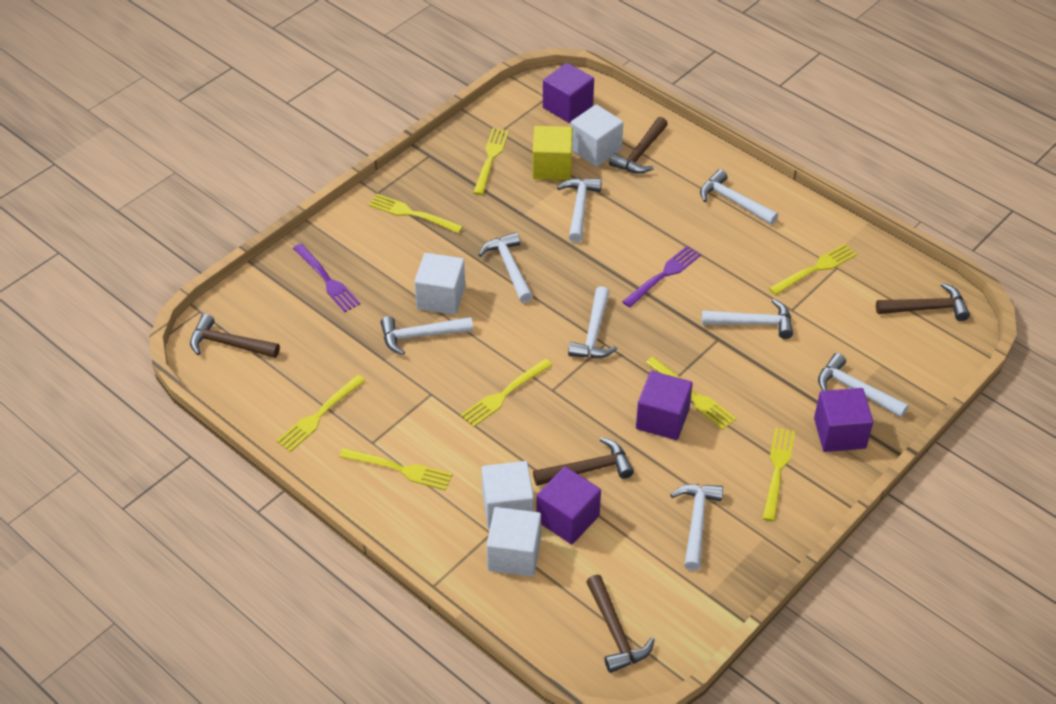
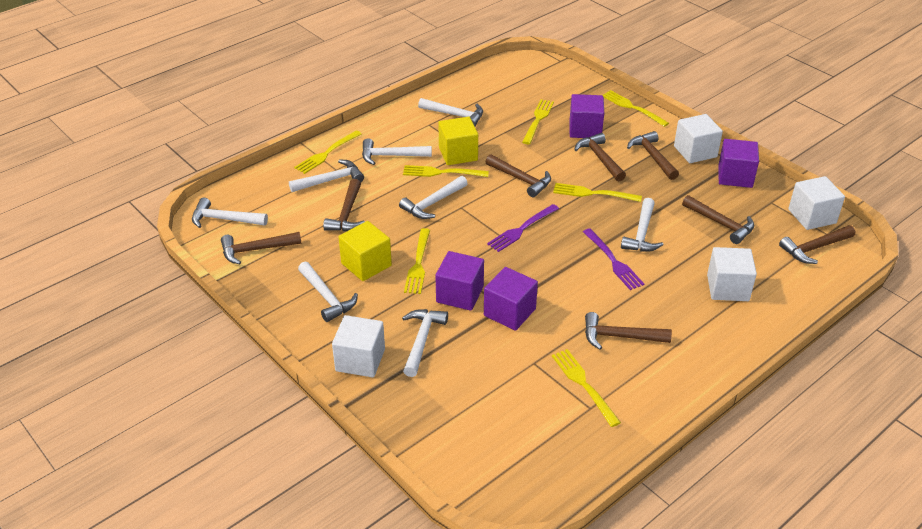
brown hammer: [190,314,280,358] [533,437,634,486] [586,575,655,673] [609,117,668,174] [876,283,970,321] = 5 -> [221,232,301,264] [323,179,365,232] [486,154,551,197] [574,133,626,181] [585,312,672,350] [627,131,679,180] [682,195,754,244] [779,225,855,264] = 8
yellow cube: [533,126,573,180] = 1 -> [338,221,392,281] [438,117,478,165] = 2
yellow fork: [276,375,366,452] [339,448,453,491] [368,194,463,233] [461,358,553,427] [473,128,509,195] [646,357,736,430] [762,427,795,522] [769,244,857,295] = 8 -> [294,131,362,174] [403,165,489,177] [404,228,430,294] [522,99,554,144] [552,349,621,427] [553,183,642,202] [603,90,669,127] = 7

